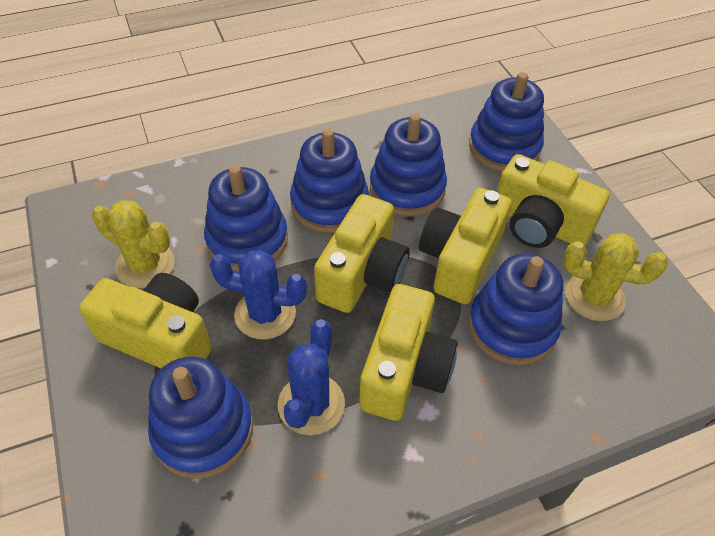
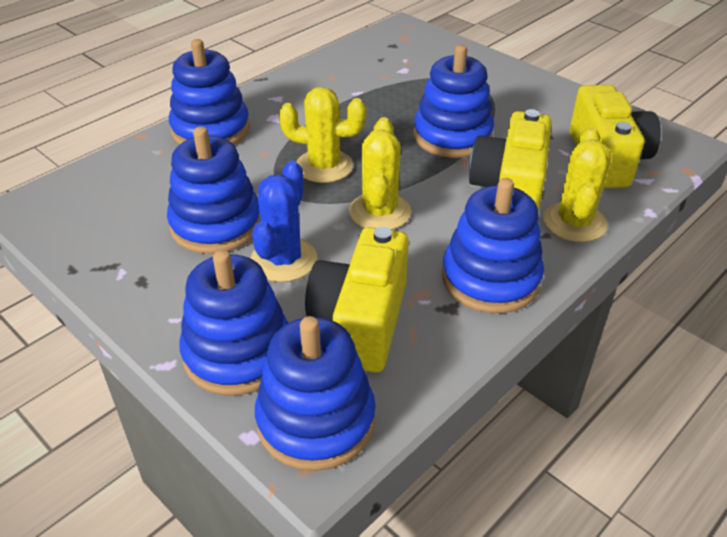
blue cactus: [210,250,307,340] [278,319,345,435] = 2 -> [250,161,317,282] = 1
yellow cactus: [92,200,175,288] [563,233,668,321] = 2 -> [279,87,366,183] [349,117,411,230] [543,127,611,242] = 3
yellow camera: [79,273,211,368] [314,194,410,313] [359,284,458,421] [419,188,512,304] [497,154,609,248] = 5 -> [305,227,409,373] [469,109,552,212] [570,85,661,188] = 3

